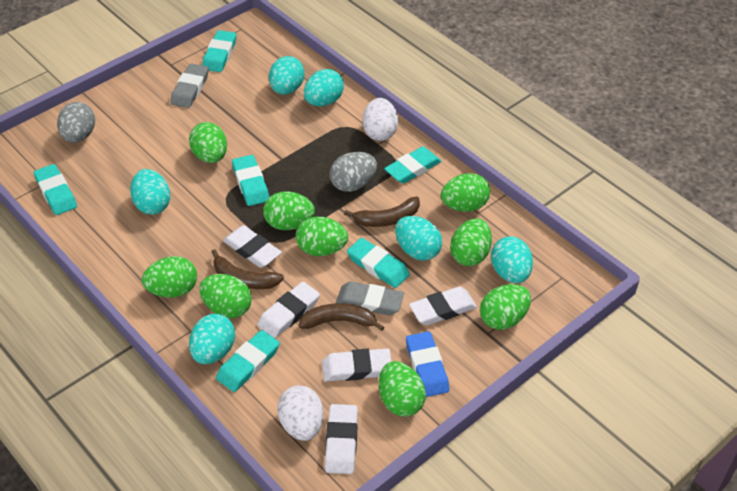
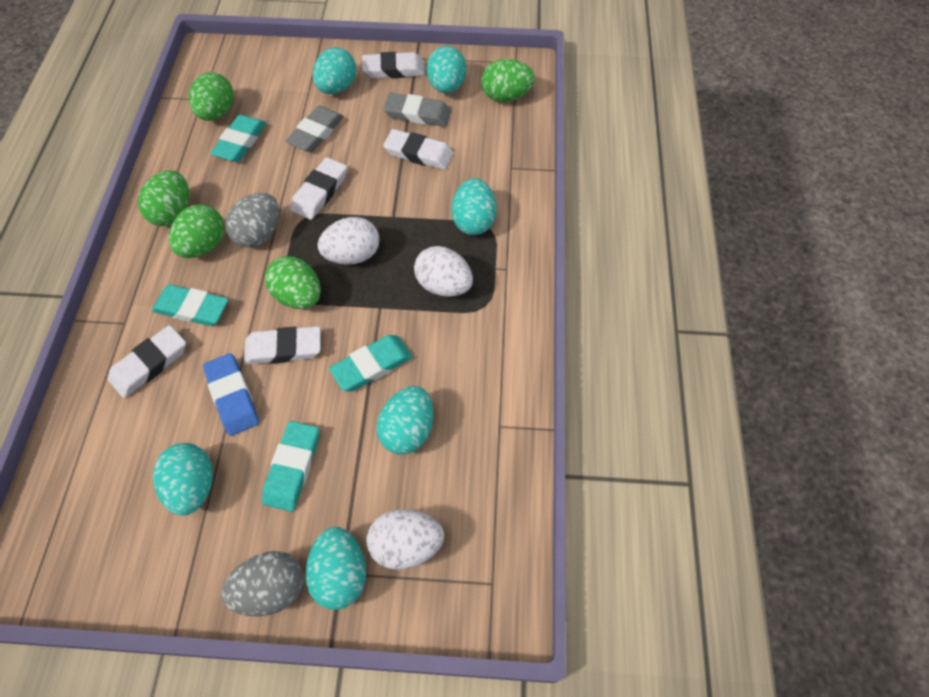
brown banana: [211,249,284,289] [298,303,385,331] [344,197,420,227] = 3 -> none = 0
green egg: [142,256,197,298] [189,122,227,163] [199,274,252,318] [263,191,315,230] [296,217,348,256] [379,361,426,417] [441,173,490,212] [450,218,492,266] [480,284,531,330] = 9 -> [138,170,189,226] [169,204,225,258] [189,72,234,121] [265,256,321,309] [481,59,535,102] = 5
turquoise eraser: [34,164,77,215] [202,30,237,72] [216,330,280,392] [232,155,269,206] [347,238,410,288] [384,147,441,184] = 6 -> [152,284,229,326] [210,115,266,162] [262,421,319,512] [329,335,413,391] = 4
white egg: [277,385,323,441] [363,98,398,141] = 2 -> [318,217,379,265] [366,509,444,570] [414,246,473,297] = 3

